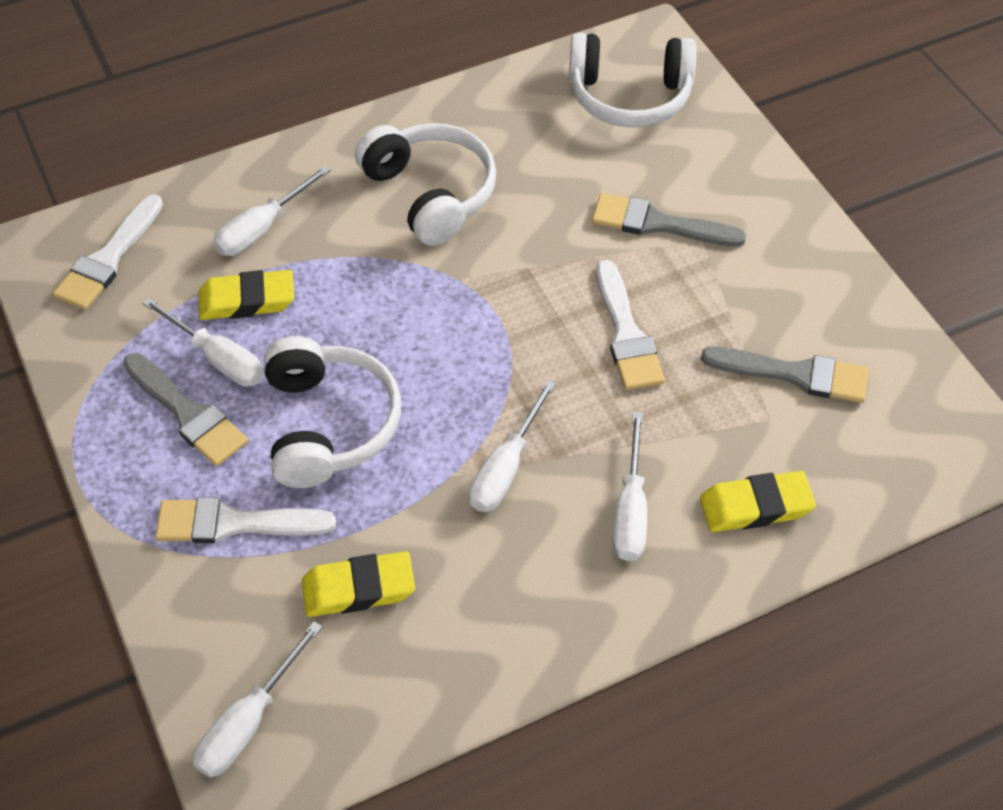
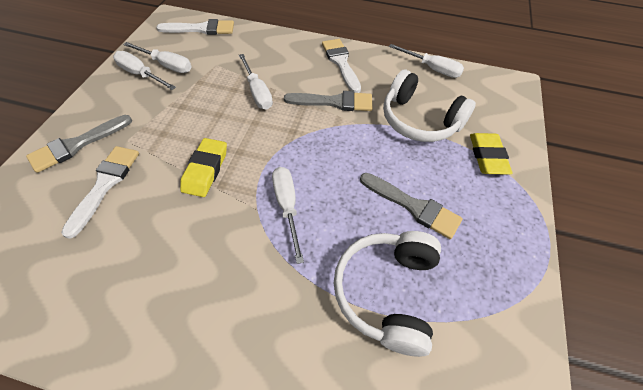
white headphones: [264,336,401,488] [355,123,496,246] [569,32,697,127] = 3 -> [334,231,441,357] [383,70,476,142] = 2
yellow eraser: [199,270,294,320] [302,551,415,617] [700,471,816,532] = 3 -> [180,138,227,197] [470,133,513,175] = 2

